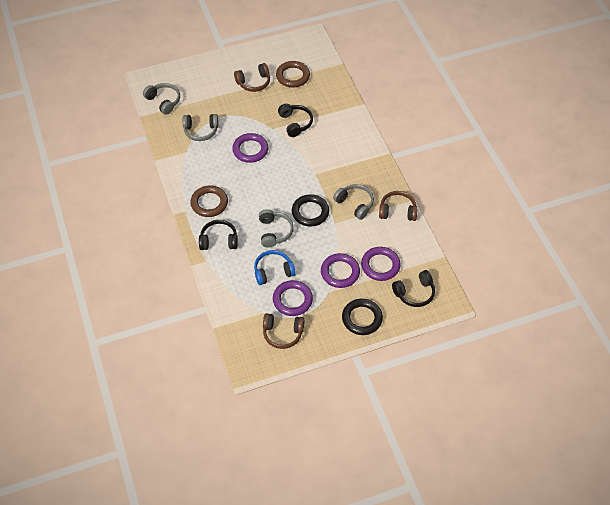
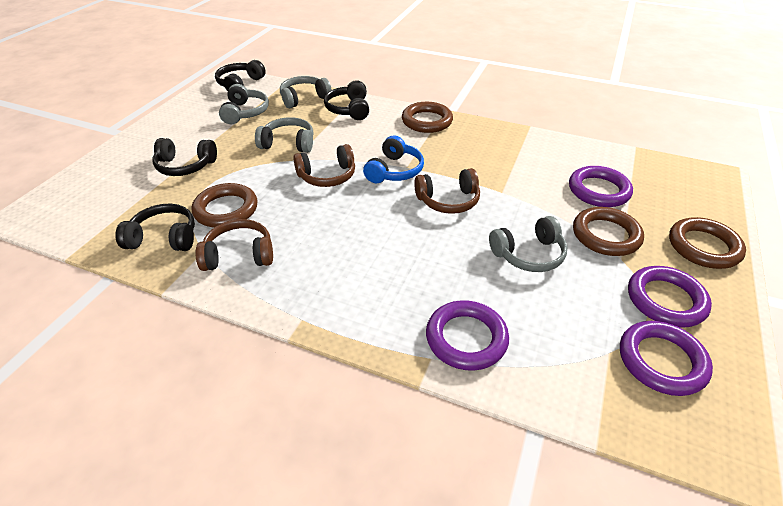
black headphones: [199,220,238,250] [278,104,313,137] [392,270,435,307] = 3 -> [115,204,195,251] [152,138,217,176] [215,60,266,91] [324,80,369,120] = 4
black ring: [292,194,329,227] [342,299,383,335] = 2 -> none = 0
brown ring: [190,185,228,217] [276,61,310,87] = 2 -> [192,183,258,228] [402,102,453,133] [573,207,644,256] [669,217,746,269] = 4

